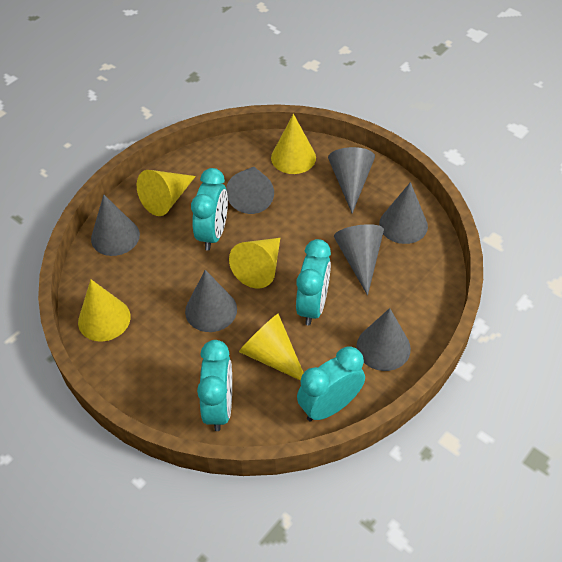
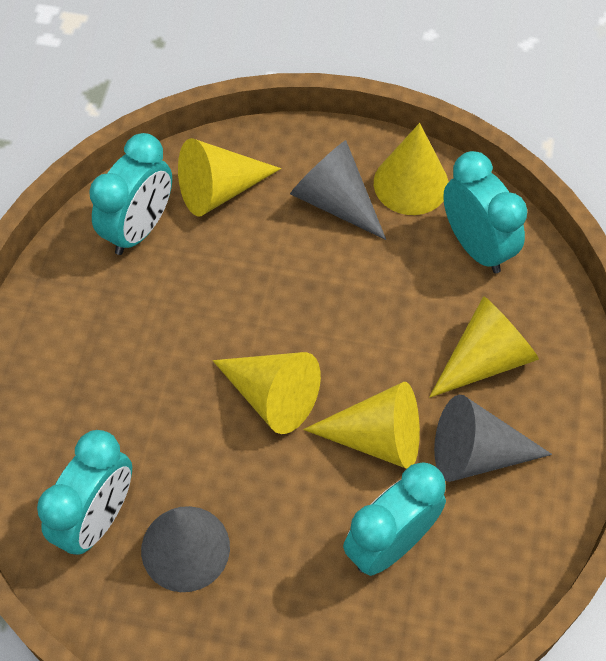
grey cone: [91,195,140,256] [185,270,237,332] [226,167,274,214] [328,147,375,214] [334,224,384,295] [357,308,411,371] [379,182,428,244] = 7 -> [141,506,230,592] [290,140,386,240] [434,395,552,482] = 3

